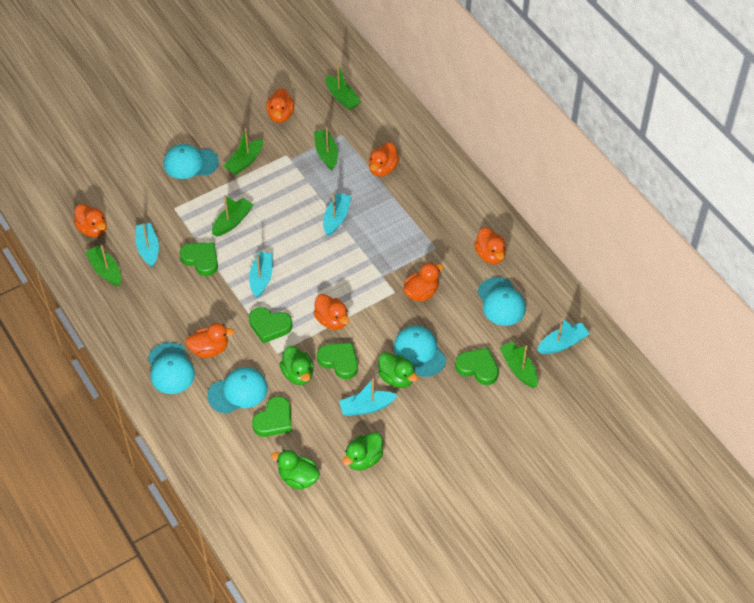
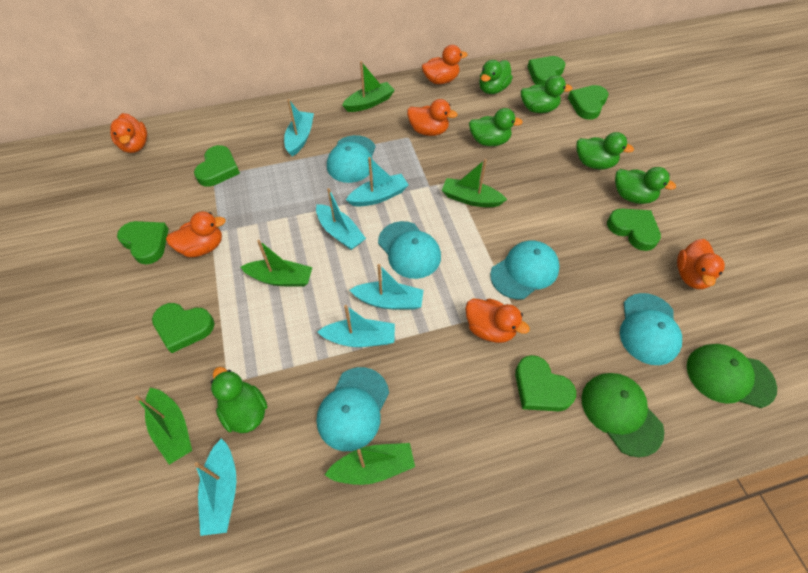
green boat: [85,245,121,286] [212,195,254,237] [223,128,263,175] [314,127,338,170] [325,63,361,110] [499,341,538,388] = 6 -> [135,388,192,465] [240,240,312,287] [325,443,415,485] [342,61,395,112] [442,159,507,207] = 5
green cap: none = 0 -> [582,373,664,457] [687,344,777,408] = 2
green duck: [271,450,320,490] [280,346,313,385] [342,432,383,470] [378,352,418,388] = 4 -> [211,367,268,433] [469,108,523,146] [479,60,513,94] [521,75,572,113] [577,132,634,169] [615,167,676,204] = 6
green heart: [180,242,218,276] [249,307,292,343] [252,396,292,437] [317,343,358,379] [455,348,499,385] = 5 -> [117,221,169,264] [152,303,214,353] [194,145,240,187] [515,355,576,411] [528,56,565,86] [568,85,608,120] [607,208,661,251] = 7
orange duck: [74,204,107,237] [186,323,234,358] [266,88,295,123] [314,294,349,330] [369,142,399,177] [403,262,443,301] [474,227,506,264] = 7 -> [110,113,147,153] [166,211,226,257] [407,99,458,136] [422,45,467,84] [465,299,530,343] [677,239,725,289] = 6
turquoise boat: [136,223,159,268] [249,252,273,298] [323,193,351,236] [339,378,397,416] [537,317,590,354] = 5 -> [194,438,236,536] [284,99,314,157] [316,188,366,250] [317,305,395,347] [346,157,409,207] [350,264,424,310] = 6

